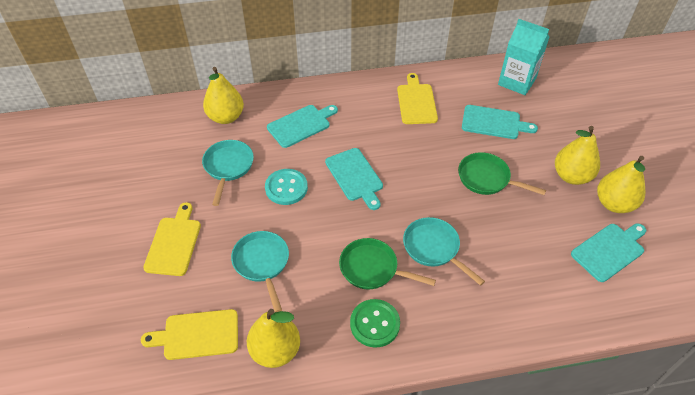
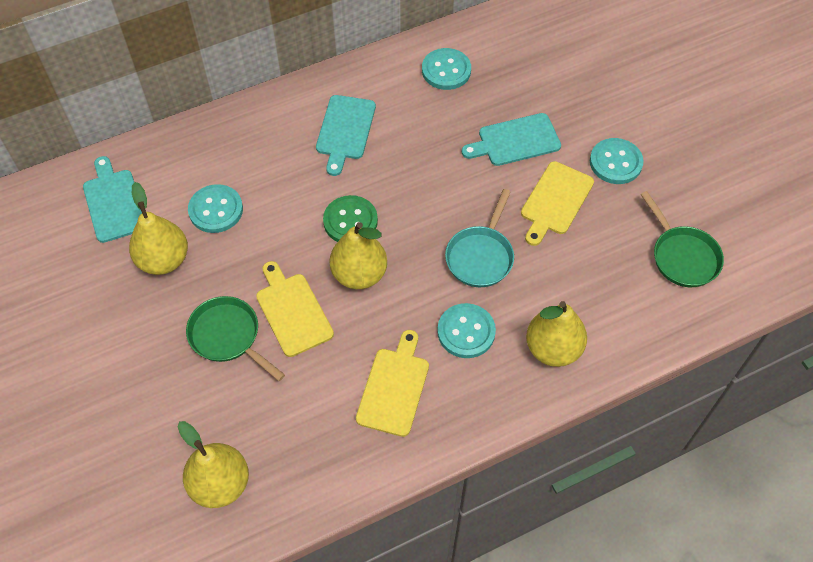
turquoise button: [265,169,308,205] = 1 -> [188,184,243,233] [422,48,471,90] [437,303,496,358] [590,138,644,184] = 4
turquoise carton: [498,19,549,95] = 1 -> none = 0
turquoise cutting board: [267,105,338,148] [325,148,383,210] [462,105,538,139] [571,224,646,282] = 4 -> [83,156,142,243] [316,95,376,176] [462,113,561,166] = 3
turquoise pan: [202,140,254,206] [231,231,289,312] [403,217,485,286] = 3 -> [445,189,514,287] = 1

